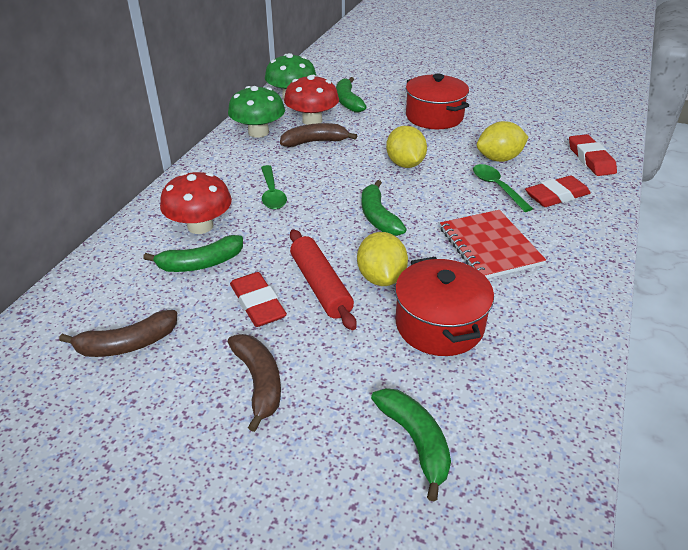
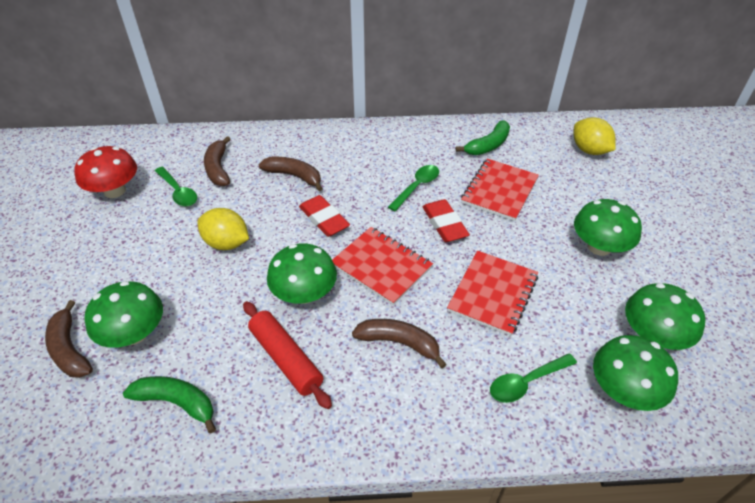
brown banana: [59,310,177,357] [228,334,281,432] [280,123,357,147] = 3 -> [45,300,93,378] [204,136,231,186] [258,157,323,191] [352,319,447,368] = 4
green banana: [143,235,243,272] [336,77,366,112] [362,180,407,236] [371,388,451,502] = 4 -> [123,376,216,433] [456,120,510,155] = 2
green mushroom: [228,86,285,138] [265,53,316,99] = 2 -> [85,281,163,348] [267,243,337,304] [574,199,642,256] [593,335,678,411] [625,283,706,350] = 5
green spoon: [261,165,287,209] [473,164,533,212] = 2 -> [155,167,197,206] [388,165,439,211] [490,353,577,403] = 3
red eraser: [230,272,287,327] [525,175,590,207] [569,134,617,176] = 3 -> [299,195,350,237] [423,199,470,242] = 2
red mushroom: [160,172,232,234] [284,75,339,125] = 2 -> [74,146,137,198] = 1
red notebook: [440,210,546,279] = 1 -> [332,227,433,305] [447,251,538,336] [461,159,539,221] = 3
red pot: [395,257,494,356] [406,74,469,129] = 2 -> none = 0
yellow lemon: [357,232,408,286] [386,126,427,168] [477,121,529,162] = 3 -> [197,208,249,250] [574,117,616,155] = 2

